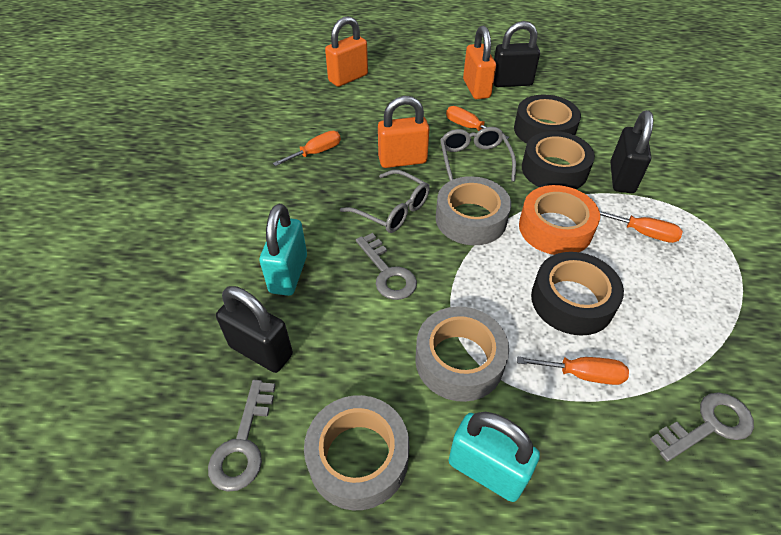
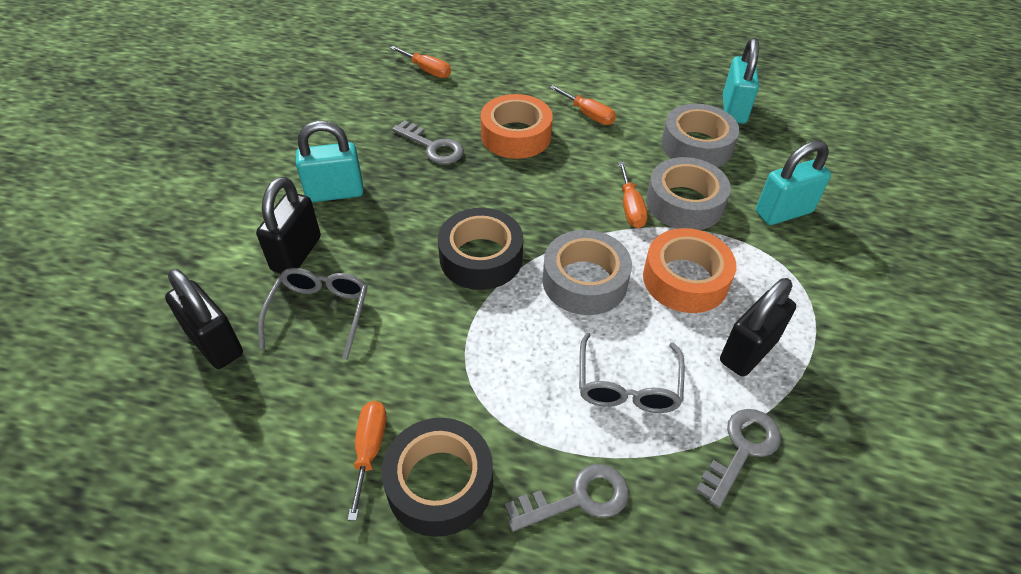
black tape: [514,95,581,143] [522,131,595,189] [531,252,624,336] = 3 -> [382,418,493,537] [438,208,523,290] = 2
orange padlock: [325,16,368,87] [378,96,430,168] [463,26,496,99] = 3 -> none = 0
orange tape: [519,185,600,255] = 1 -> [481,94,553,159] [643,228,736,313] = 2
turquoise padlock: [259,204,307,296] [448,412,540,502] = 2 -> [296,121,363,202] [723,38,759,124] [756,141,831,225] = 3

